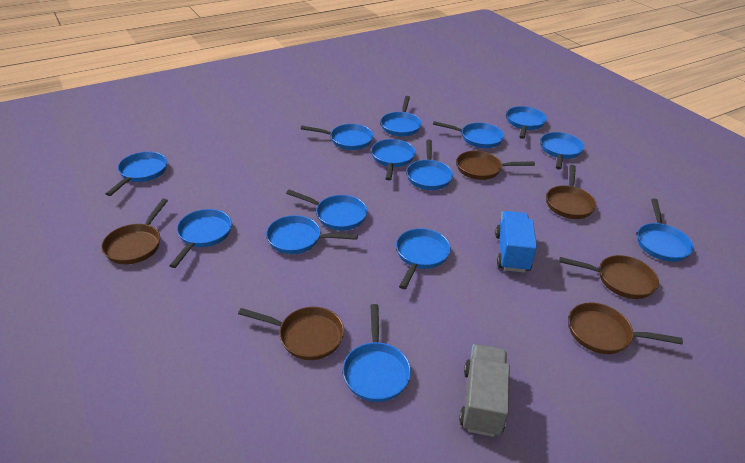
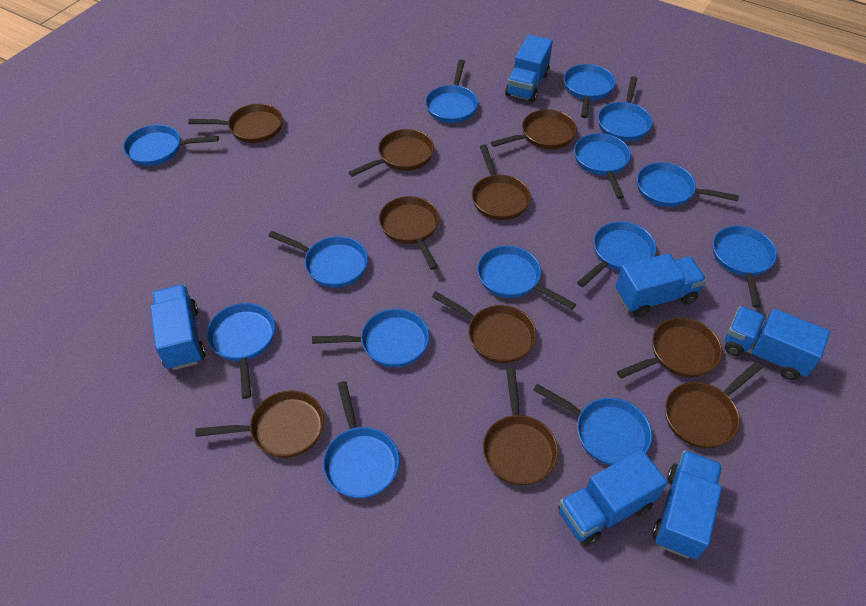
blue truck: [495,211,537,273] = 1 -> [150,284,206,370] [505,35,553,102] [558,449,667,547] [615,253,706,317] [652,450,722,559] [725,306,830,380] = 6
brown pan: [101,199,168,264] [238,307,344,360] [456,151,535,180] [546,165,597,219] [559,255,659,299] [569,302,683,354] = 6 -> [188,104,283,143] [195,390,324,458] [349,129,434,177] [379,196,439,270] [432,292,536,363] [472,144,531,220] [483,368,558,485] [491,109,577,149] [617,318,722,379] [665,362,762,448] = 10
grey truck: [459,344,510,437] = 1 -> none = 0

